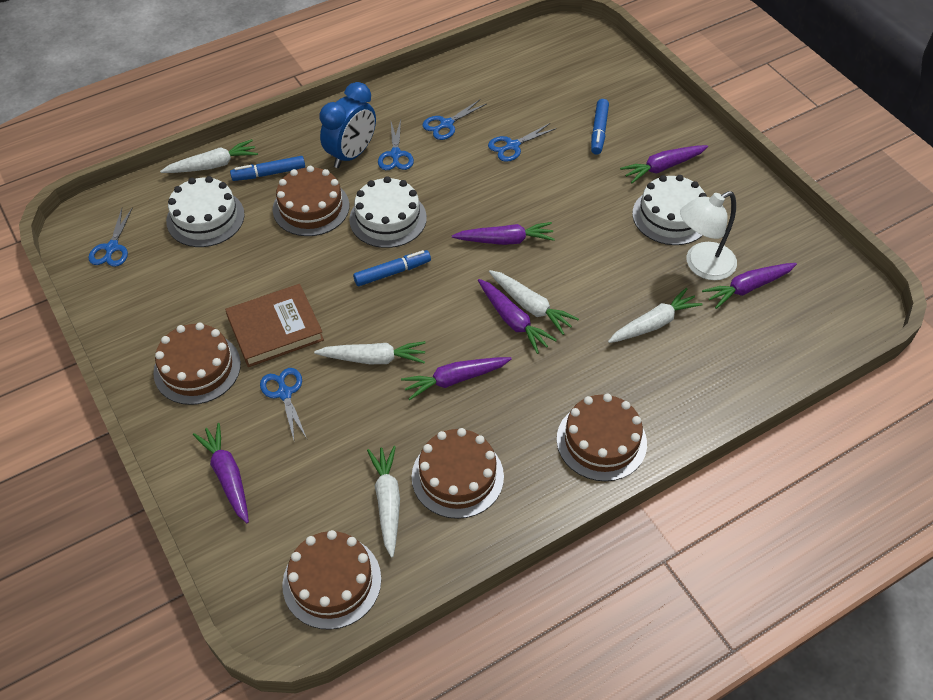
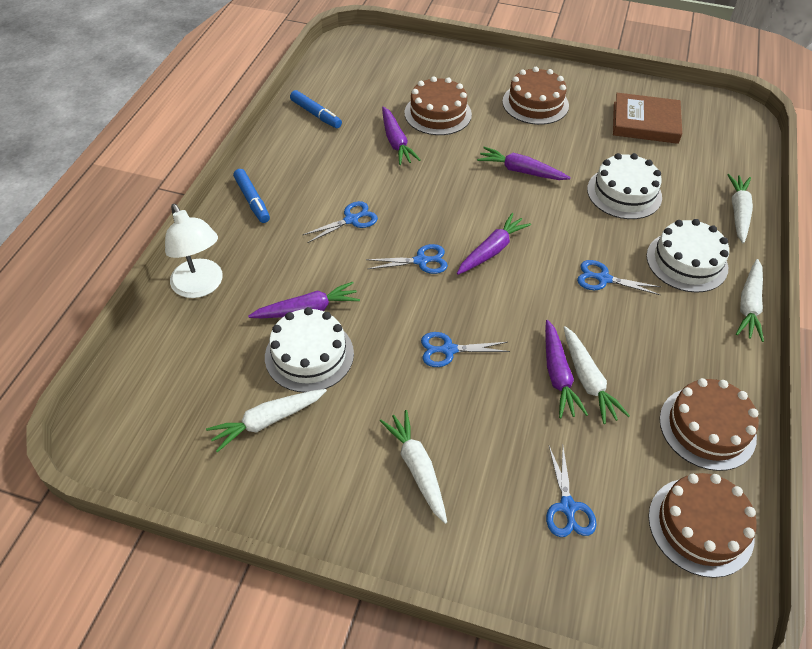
blue clock: [320,82,376,168] = 1 -> none = 0
blue marker: [230,156,305,181] [353,250,431,286] [591,99,609,155] = 3 -> [233,169,270,223] [290,90,342,128] = 2
brown cake: [153,323,241,405] [273,166,349,236] [282,530,381,630] [412,428,504,519] [557,394,647,481] = 5 -> [404,76,472,135] [502,67,569,125] [648,473,757,578] [659,378,759,471] = 4
purple carrot: [193,423,249,523] [401,357,512,400] [452,222,555,245] [478,279,557,354] [620,145,708,183] [702,263,797,309] = 6 -> [248,282,360,318] [382,107,421,165] [457,213,531,275] [477,147,571,180] [545,320,588,418] = 5

